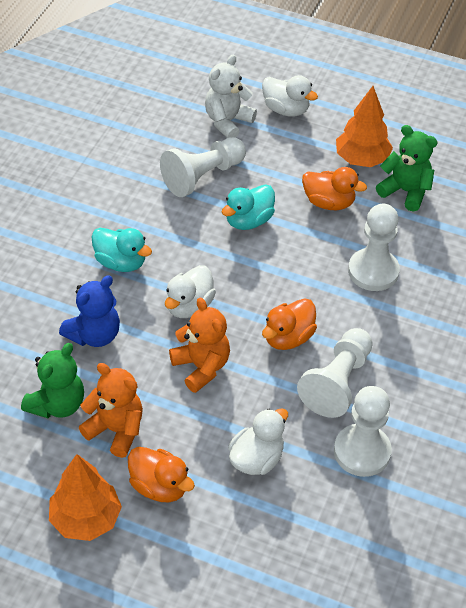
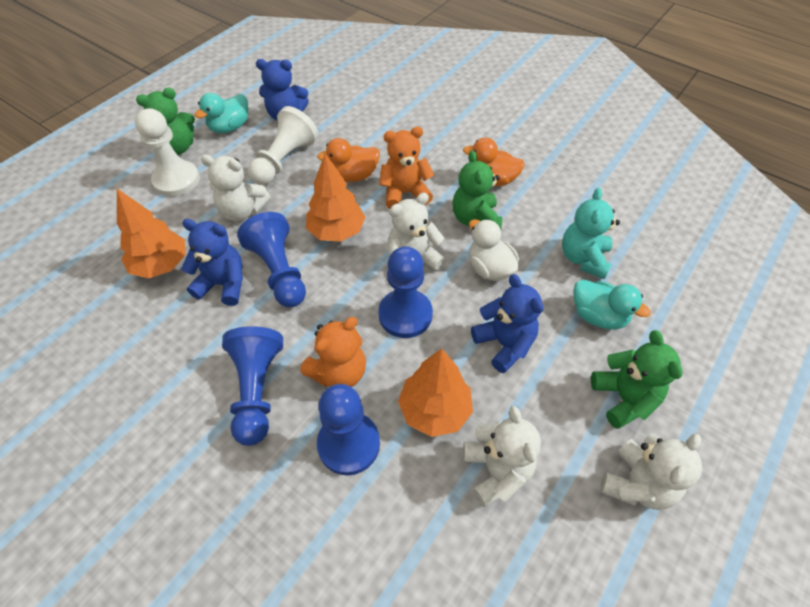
blue pawn: none = 0 -> [222,326,283,446] [237,212,306,307] [317,384,380,475] [378,246,433,338] = 4
blue teddy bear: [59,275,120,347] = 1 -> [181,219,243,306] [256,59,309,120] [471,274,543,373] = 3
green teddy bear: [21,343,84,418] [376,125,438,212] = 2 -> [136,88,195,155] [452,150,502,229] [591,330,683,429] = 3
orange duck: [128,447,195,502] [262,298,317,350] [302,167,367,210] = 3 -> [317,138,380,182] [463,138,525,186] = 2
orange tree: [49,454,122,541] [336,86,393,167] = 2 -> [117,189,186,278] [306,153,365,242] [398,348,473,437] = 3
turquoise teddy bear: none = 0 -> [562,188,620,279] = 1
white duck: [165,265,216,318] [228,408,288,475] [262,75,318,117] = 3 -> [469,219,519,281] = 1
white pawn: [160,137,246,197] [297,328,373,418] [334,386,392,477] [348,204,400,291] = 4 -> [135,108,200,197] [248,106,318,185] = 2
white teddy bear: [205,55,257,138] = 1 -> [201,155,271,221] [388,193,446,271] [463,406,541,507] [600,433,702,510] = 4

